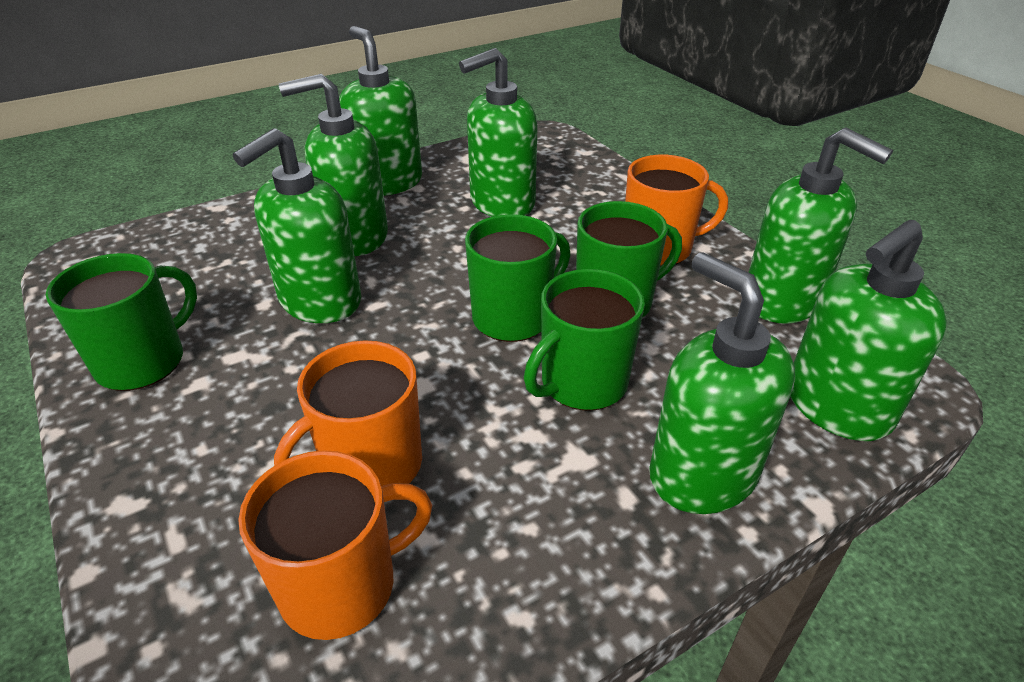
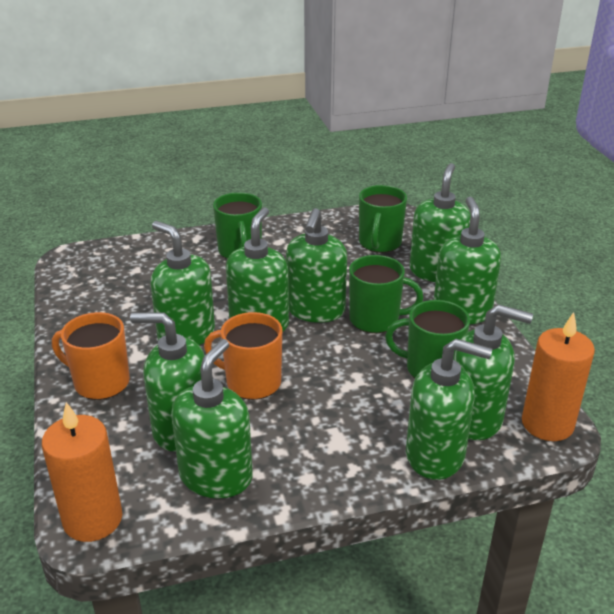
green soap dispenser: [233,128,361,323] [279,74,388,256] [339,26,422,196] [459,48,538,217] [649,253,795,514] [748,128,893,324] [790,220,947,441] = 7 -> [130,312,205,451] [150,221,215,345] [171,339,253,499] [226,207,289,332] [286,208,347,323] [406,339,492,480] [410,163,471,282] [434,197,501,324] [454,304,533,440] = 9
orange candle: none = 0 -> [42,402,122,542] [522,312,595,441] = 2
orange mug: [238,450,432,640] [274,340,422,486] [625,155,728,266] = 3 -> [52,312,130,400] [204,312,282,400] = 2

